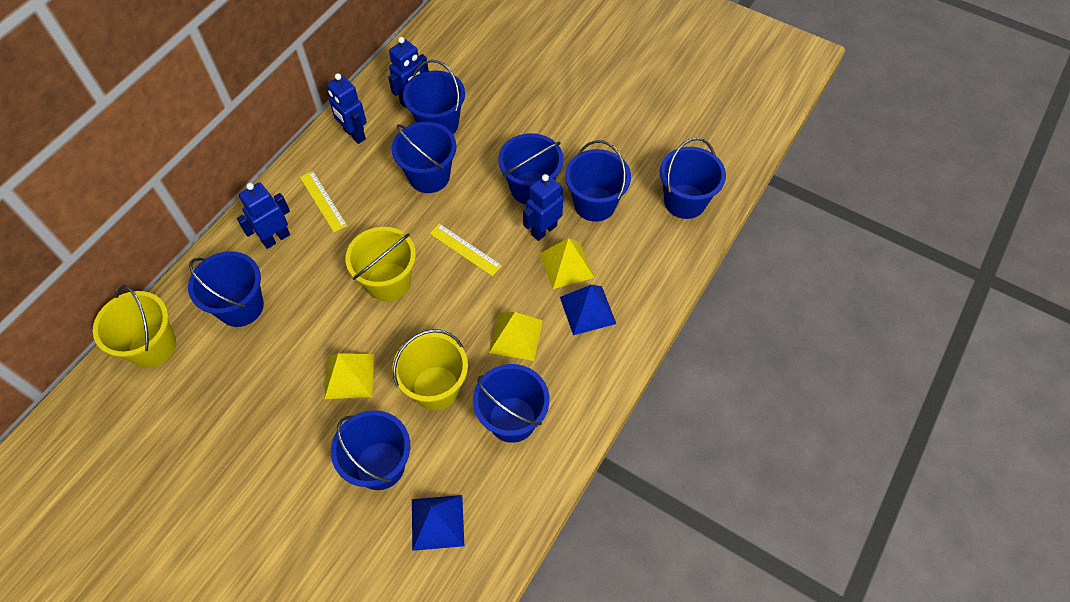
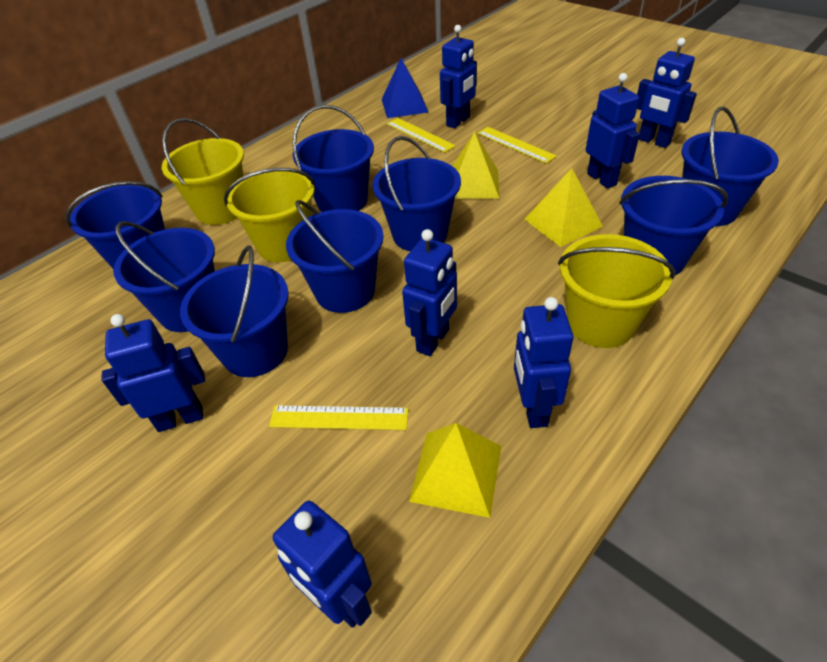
blue pyramid: [412,495,464,551] [560,285,616,335] = 2 -> [382,58,428,118] = 1
blue robot: [237,182,290,249] [327,73,367,144] [388,37,429,108] [523,174,563,241] = 4 -> [101,314,205,432] [273,500,372,628] [402,229,457,356] [440,25,477,128] [514,297,573,428] [586,73,640,189] [637,38,697,148] = 7
yellow ruler: [300,171,347,232] [429,224,502,276] = 2 -> [269,405,408,430] [387,118,456,153] [477,127,557,164] = 3

